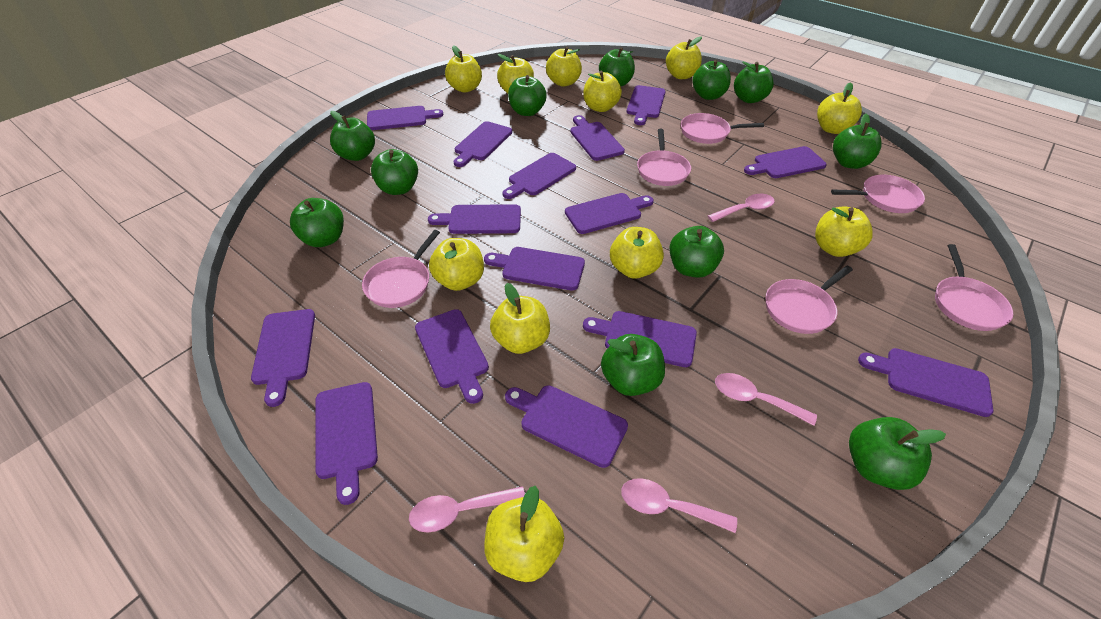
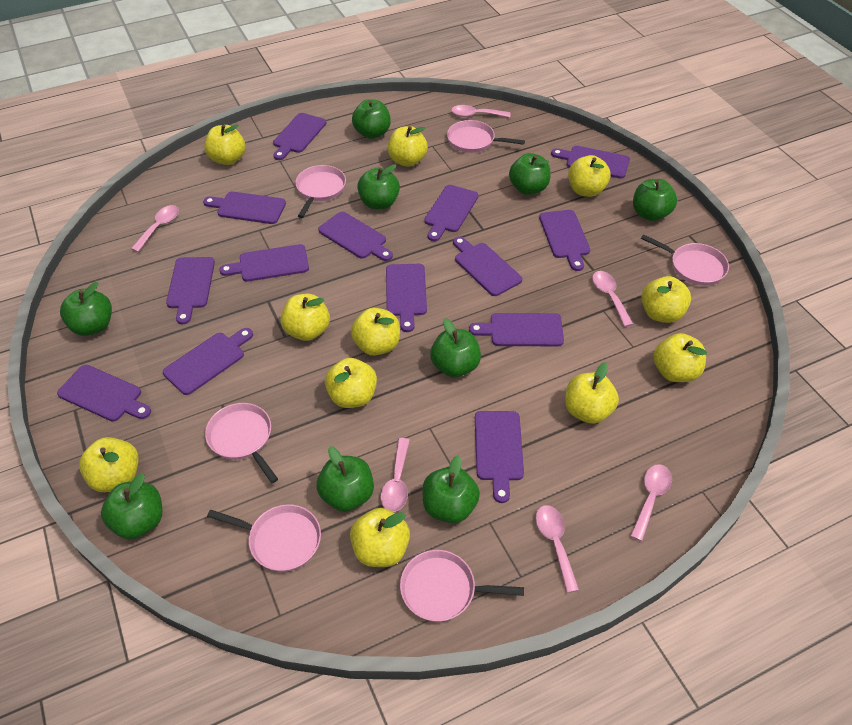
green apple: [290,198,344,247] [330,111,375,161] [371,149,418,195] [508,75,547,116] [599,47,635,86] [601,334,665,396] [669,226,724,278] [692,60,731,100] [734,61,774,103] [833,114,882,169] [849,417,946,490] = 11 -> [60,282,112,336] [101,473,162,539] [317,446,374,512] [352,99,391,139] [357,164,400,210] [422,455,480,523] [430,318,481,378] [509,153,551,195] [633,179,677,221] = 9
pink spoon: [409,486,525,532] [621,478,737,533] [708,194,775,222] [715,373,817,426] = 4 -> [131,205,179,252] [380,438,410,512] [451,105,510,117] [536,505,579,593] [592,271,633,327] [630,464,672,541] = 6
purple cutting board: [251,309,315,407] [315,382,378,505] [367,106,443,130] [415,309,489,404] [428,204,521,234] [454,121,512,167] [484,247,585,291] [502,153,576,199] [505,385,628,468] [565,193,654,234] [570,115,625,161] [583,311,697,367] [627,85,666,125] [744,146,827,178] [858,348,994,417] = 15 -> [57,365,151,422] [163,328,253,395] [166,257,215,324] [203,192,286,224] [219,244,309,282] [273,113,327,160] [318,212,393,261] [386,264,427,332] [424,185,478,241] [453,237,522,296] [469,313,564,346] [475,411,524,503] [539,210,590,271] [551,146,630,179] = 14

